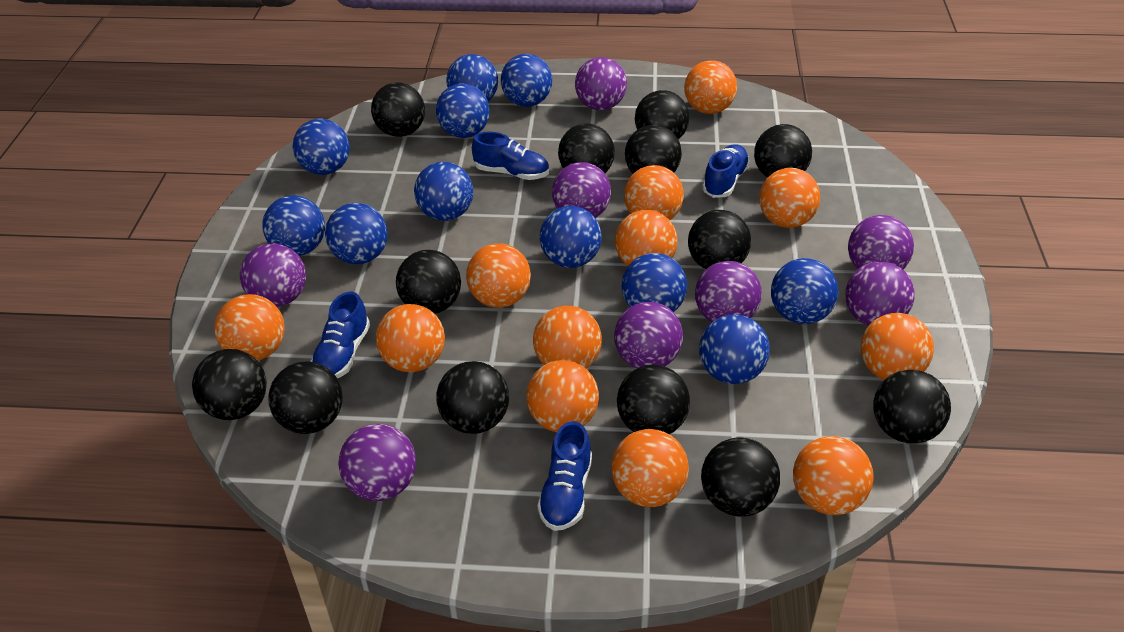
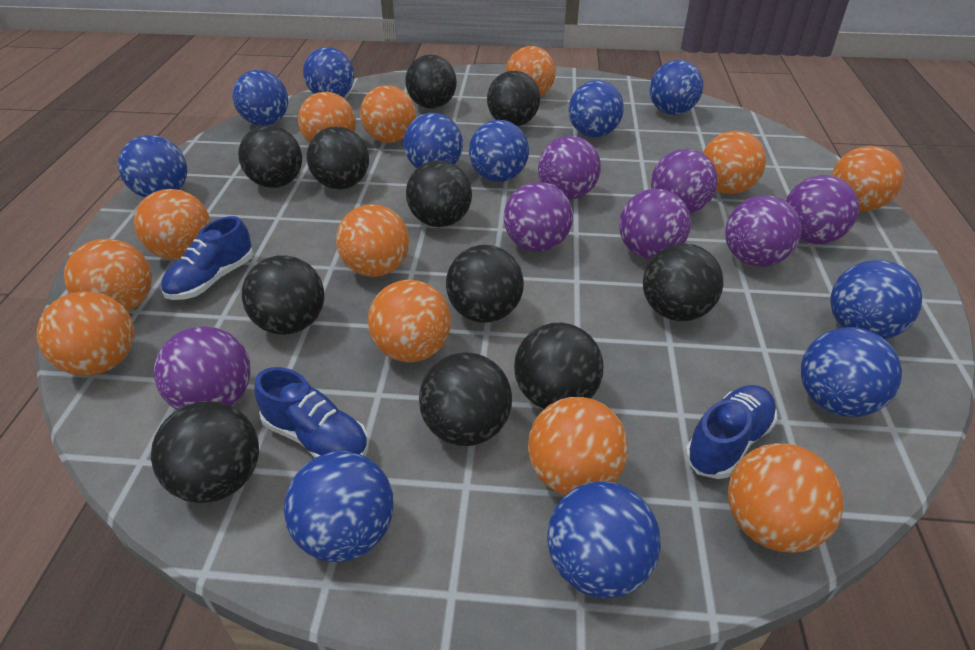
black ball: [192,349,267,420] [269,362,343,434] [371,83,425,137] [396,250,461,314] [436,361,509,434] [558,124,615,173] [617,365,690,434] [625,125,682,174] [635,90,689,140] [688,210,751,269] [701,437,780,516] [754,124,812,178] [873,370,951,444] = 13 -> [151,401,259,503] [238,125,302,188] [242,255,324,335] [307,127,369,189] [405,55,457,108] [406,160,472,227] [419,352,512,446] [446,245,524,323] [487,71,540,126] [514,323,604,409] [643,244,723,321] = 11
blue shoe: [311,292,370,378] [472,132,549,180] [537,421,592,531] [702,144,750,198] = 4 -> [161,216,254,300] [254,367,368,458] [685,385,777,479] = 3
purple ball: [240,243,306,307] [338,424,416,501] [552,162,611,218] [575,57,627,110] [614,302,683,368] [695,261,762,322] [845,261,915,326] [848,215,914,269] = 8 -> [154,326,251,410] [504,182,573,252] [538,136,601,200] [619,189,691,259] [651,149,718,214] [725,195,802,267] [786,175,859,244] = 7

